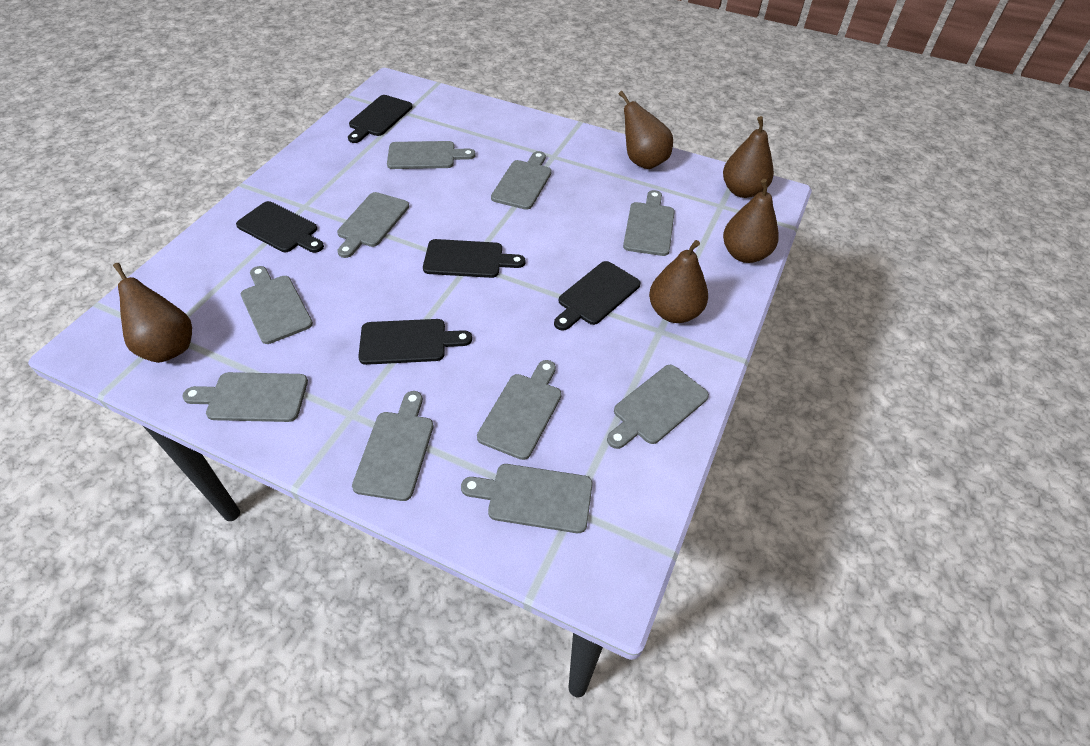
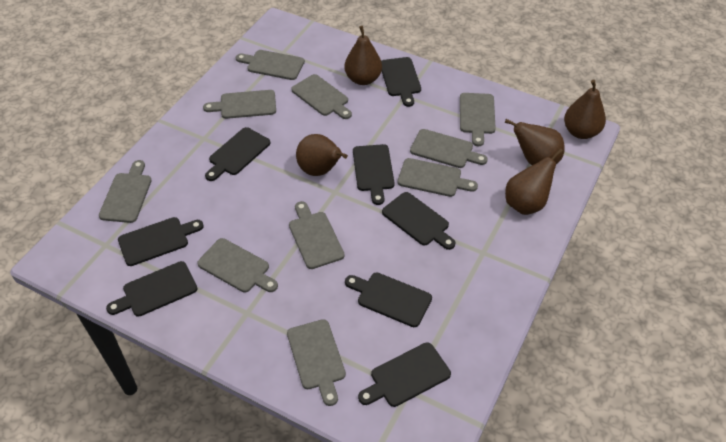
black cutting board: [236,201,324,253] [348,95,413,143] [358,319,472,365] [423,239,525,278] [554,261,640,331] = 5 -> [106,261,198,317] [118,217,204,266] [205,127,270,181] [345,273,432,327] [353,144,394,205] [358,342,451,407] [381,57,421,107] [382,192,456,250] = 8

